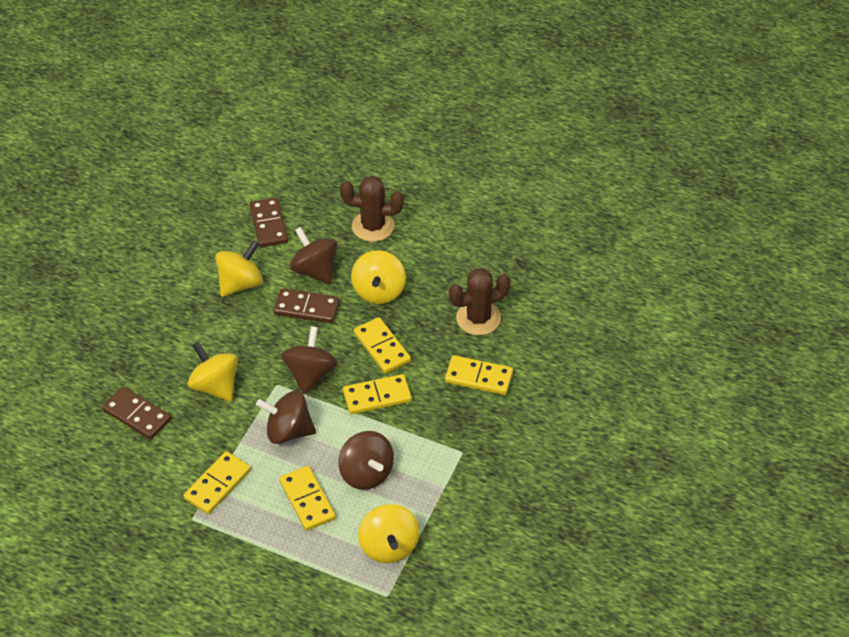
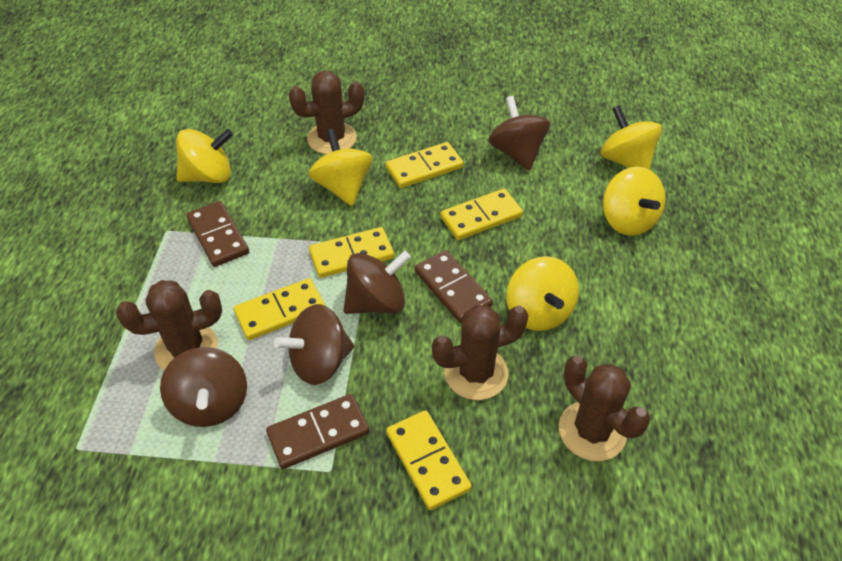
brown cactus: [340,176,404,242] [449,268,511,335] = 2 -> [116,280,222,370] [289,71,364,154] [432,305,529,400] [559,356,650,461] = 4
yellow spinning top: [188,342,238,402] [215,241,263,297] [351,250,406,304] [358,504,420,563] = 4 -> [176,129,233,183] [309,129,373,206] [507,256,579,331] [600,105,662,170] [603,167,666,236] = 5

